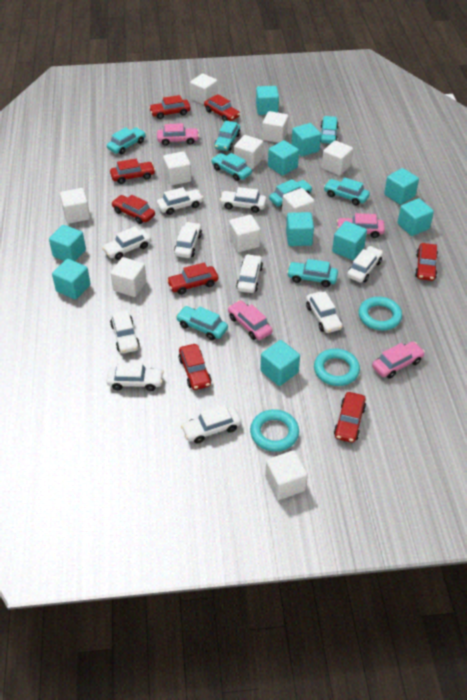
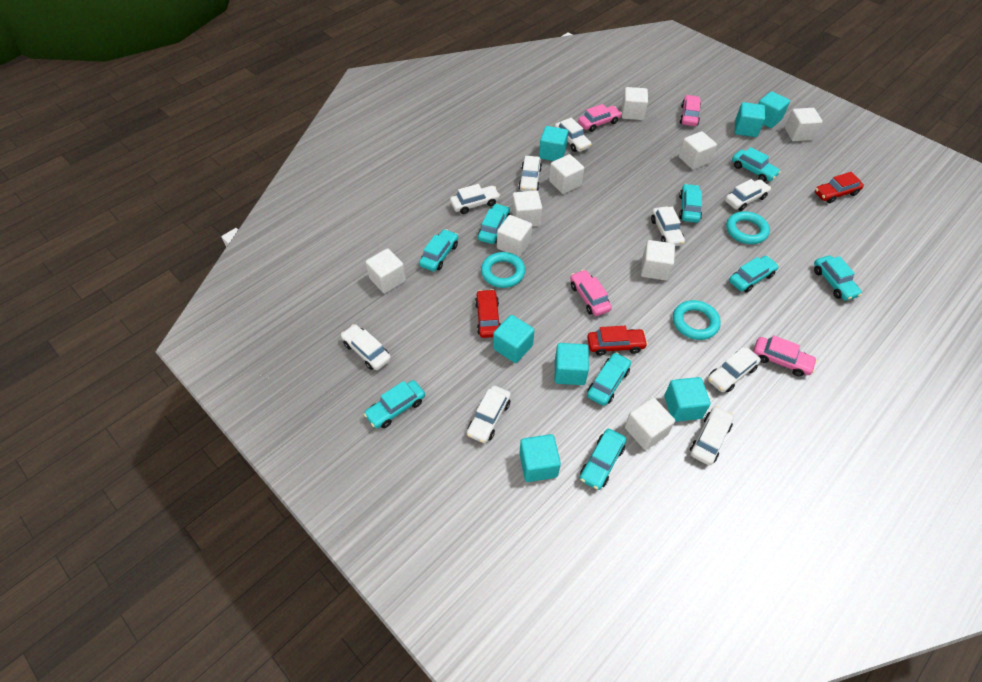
red car: [110,159,155,184] [111,195,155,224] [149,95,191,119] [167,263,218,295] [179,344,211,390] [204,94,240,122] [334,392,366,443] [415,243,438,281] = 8 -> [475,289,501,338] [587,326,648,356] [815,172,864,203] = 3
turquoise car: [107,127,146,155] [176,306,228,340] [211,153,252,181] [214,121,240,151] [269,179,313,207] [287,259,338,287] [321,116,339,144] [324,178,370,205] = 8 -> [364,380,425,429] [419,229,458,271] [478,203,510,244] [580,429,626,490] [587,352,631,406] [679,184,702,223] [729,256,779,293] [732,147,781,182] [814,256,862,301] = 9
turquoise cube: [49,225,86,261] [52,259,91,300] [256,86,279,115] [260,340,300,386] [268,140,299,176] [286,212,314,246] [291,123,321,156] [332,221,367,260] [384,168,419,205] [397,198,434,236] = 10 -> [493,315,534,363] [519,434,561,482] [539,126,568,161] [555,343,589,385] [664,377,711,422] [735,102,765,137] [758,91,790,128] = 7
white car: [102,226,151,260] [106,362,164,391] [110,310,140,354] [157,187,204,215] [174,222,202,258] [181,404,241,443] [220,187,266,213] [236,254,263,293] [306,292,343,333] [347,246,383,283] = 10 -> [341,324,391,370] [450,184,500,214] [467,386,511,443] [518,156,542,191] [555,118,592,152] [651,206,685,246] [690,406,734,465] [708,347,761,392] [725,179,771,211] = 9
white cube: [60,188,90,224] [111,257,147,297] [163,151,191,186] [190,74,218,105] [229,215,260,252] [234,135,263,169] [262,111,289,143] [265,450,308,500] [282,188,315,218] [322,140,353,175] = 10 -> [366,248,406,294] [497,215,532,257] [512,190,542,227] [549,154,584,194] [622,87,648,120] [625,398,675,450] [641,240,675,281] [679,131,717,170] [785,108,823,141] = 9

